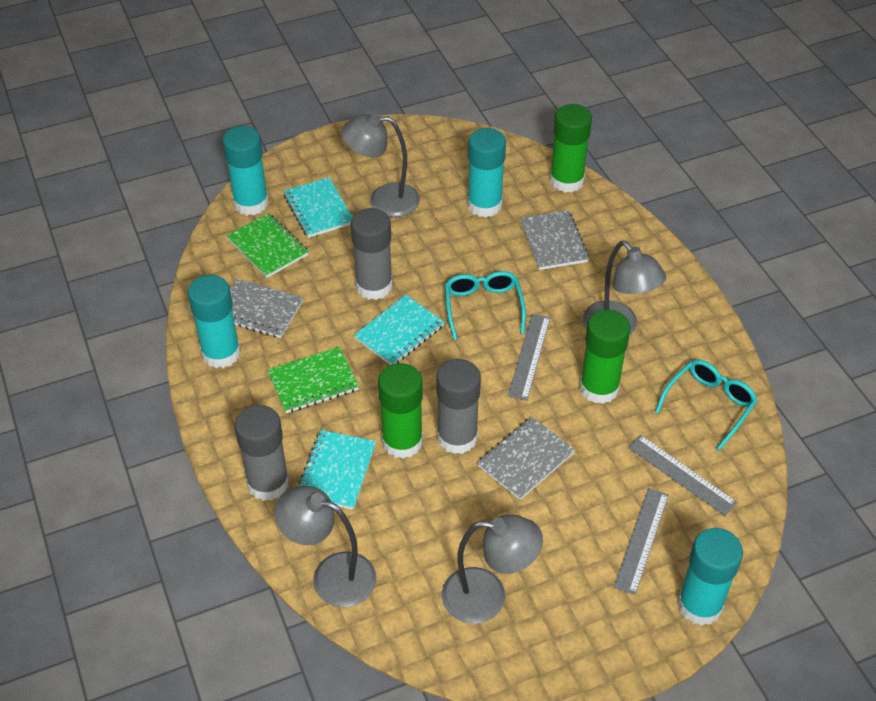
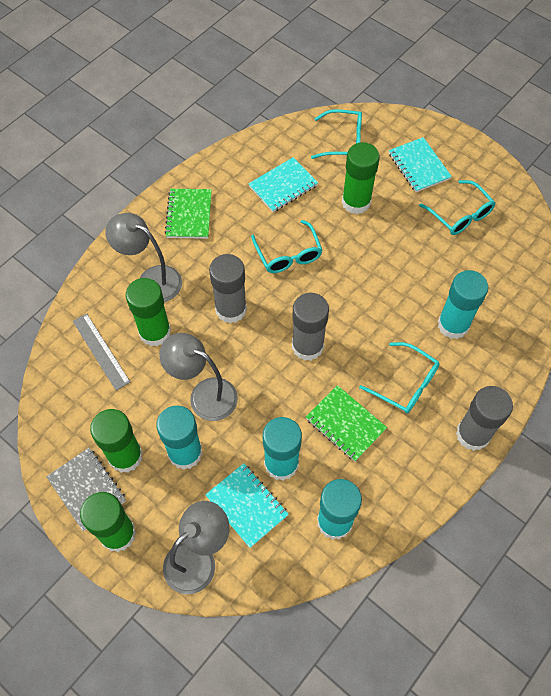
green glue stick: [378,363,423,459] [550,104,592,193] [580,309,631,404] = 3 -> [80,492,136,552] [90,409,143,473] [126,278,171,346] [342,142,380,214] = 4
grey lamp: [274,486,376,607] [342,113,420,217] [442,514,543,624] [583,241,666,335] = 4 -> [105,213,182,302] [159,333,238,421] [163,501,229,594] = 3
grey notebook: [230,279,303,338] [477,417,575,500] [520,210,589,270] = 3 -> [47,448,126,531] = 1
grey ruler: [508,314,550,401] [614,488,669,595] [628,435,737,516] = 3 -> [73,313,130,390] = 1
turquoise glasses: [445,271,526,340] [655,360,758,451] = 2 -> [251,220,322,273] [311,109,362,159] [359,342,440,414] [419,180,496,235] = 4

